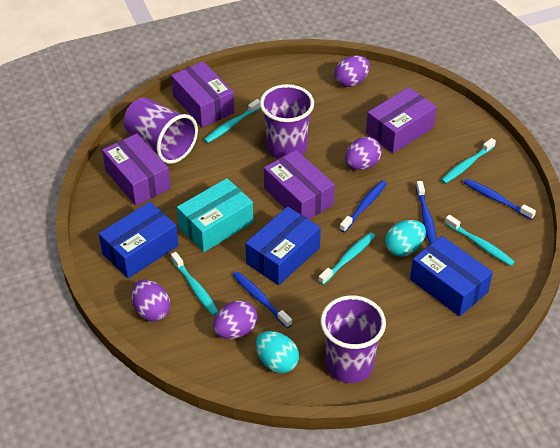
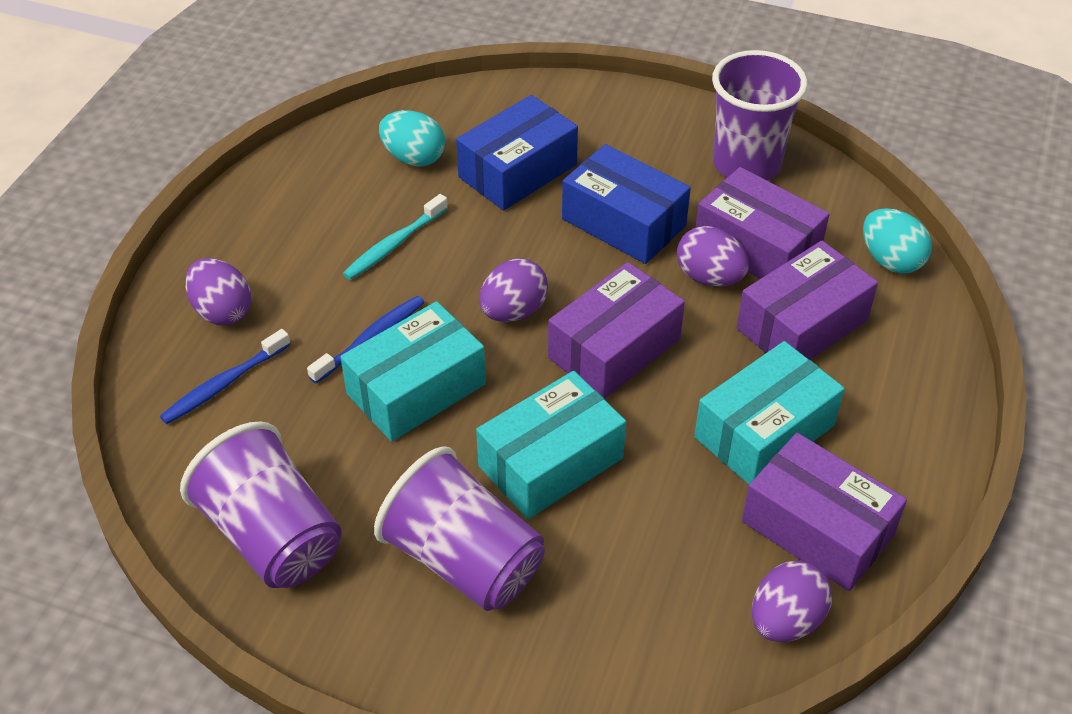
blue box: [99,202,179,278] [245,207,321,285] [410,236,493,317] = 3 -> [456,95,578,210] [562,144,691,264] = 2
blue toothbrush: [233,271,292,328] [340,180,387,233] [416,181,437,245] [464,179,536,220] = 4 -> [160,329,291,424] [307,296,425,384] = 2
turquoise box: [177,178,253,252] = 1 -> [340,301,486,442] [476,371,626,519] [694,341,845,484] = 3
turquoise toothbrush: [171,252,219,316] [204,99,261,143] [318,232,375,285] [441,138,496,184] [445,215,515,266] = 5 -> [343,194,448,280] = 1

